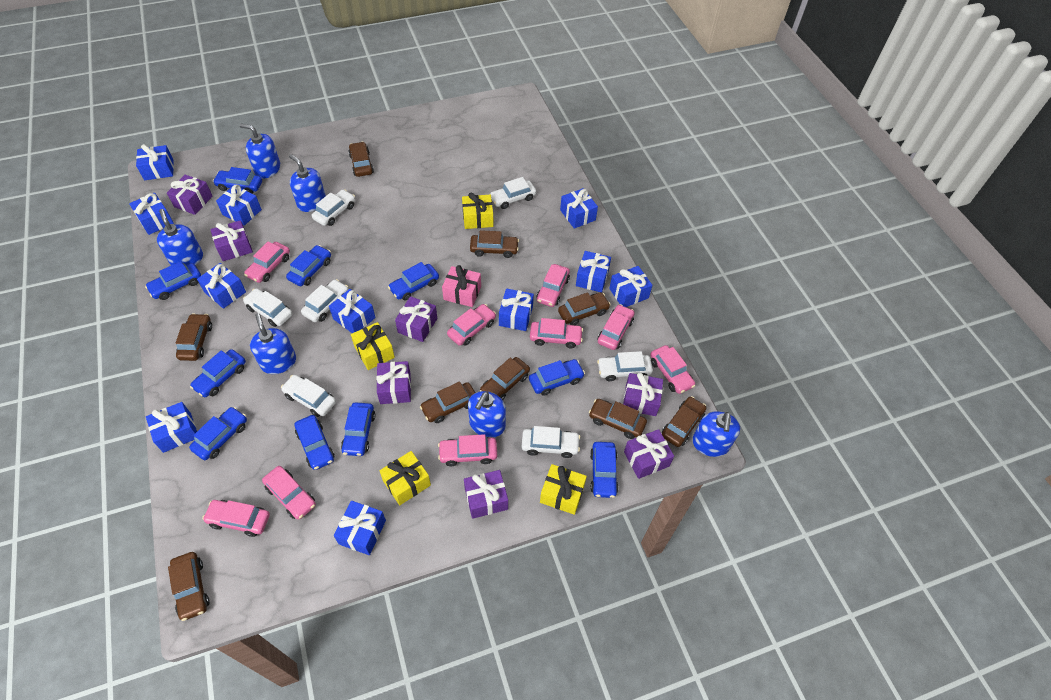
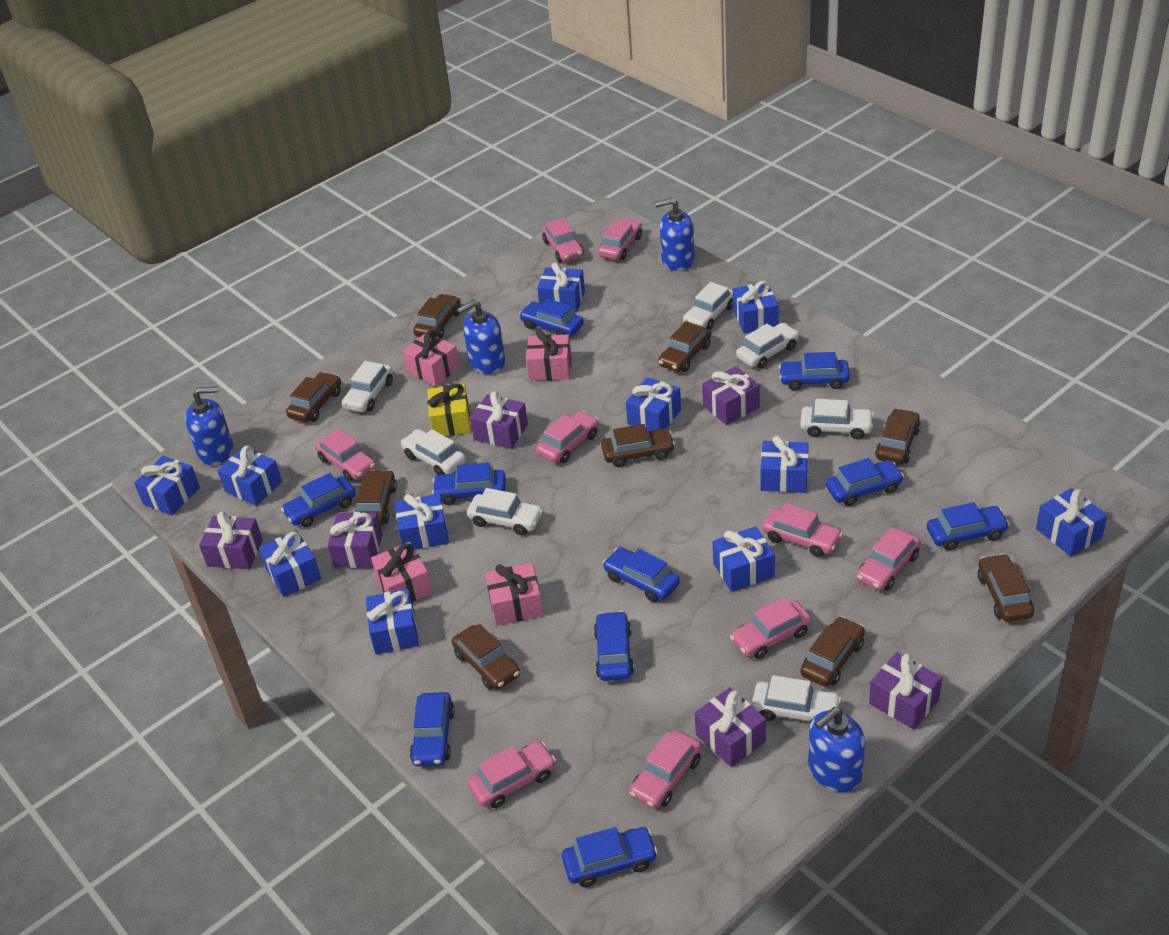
blue soap dispenser: [157,209,203,265] [240,124,280,178] [250,313,296,374] [289,154,326,212] [468,391,506,438] [692,411,740,457] = 6 -> [185,386,233,465] [457,300,505,374] [655,198,695,271] [808,707,865,792] = 4
pink gift: [442,265,481,307] = 1 -> [371,542,432,602] [402,330,460,387] [485,563,543,626] [526,330,572,381] = 4
purple gift: [167,175,213,215] [210,220,253,261] [376,361,411,404] [395,296,437,342] [464,470,508,519] [623,372,663,416] [624,429,674,479] = 7 -> [199,512,263,569] [327,512,383,568] [470,391,528,449] [695,687,766,767] [702,366,760,425] [869,652,942,729] = 6
yellow gift: [351,322,395,370] [379,451,431,505] [462,193,493,229] [540,464,587,515] = 4 -> [427,383,471,436] = 1

